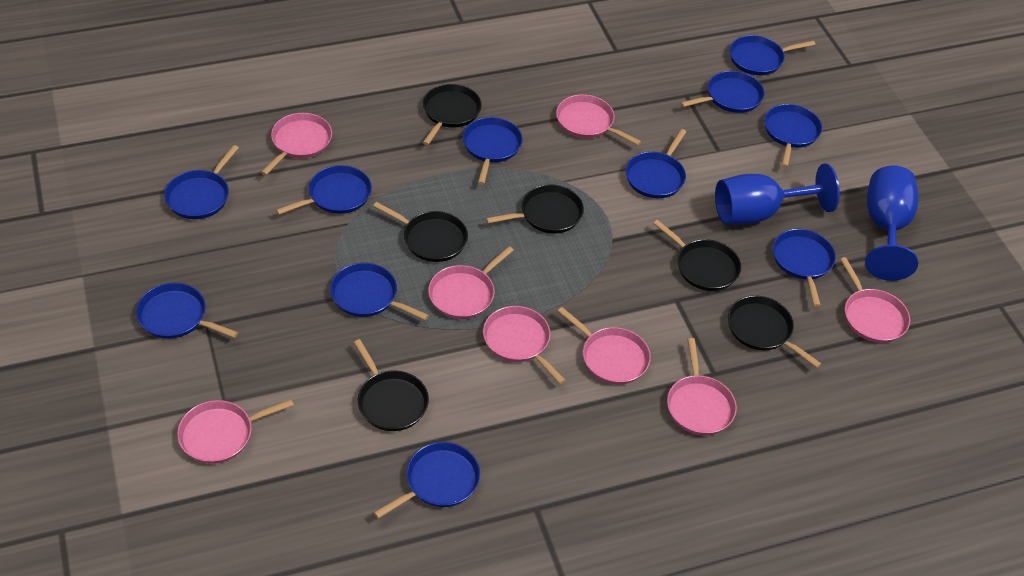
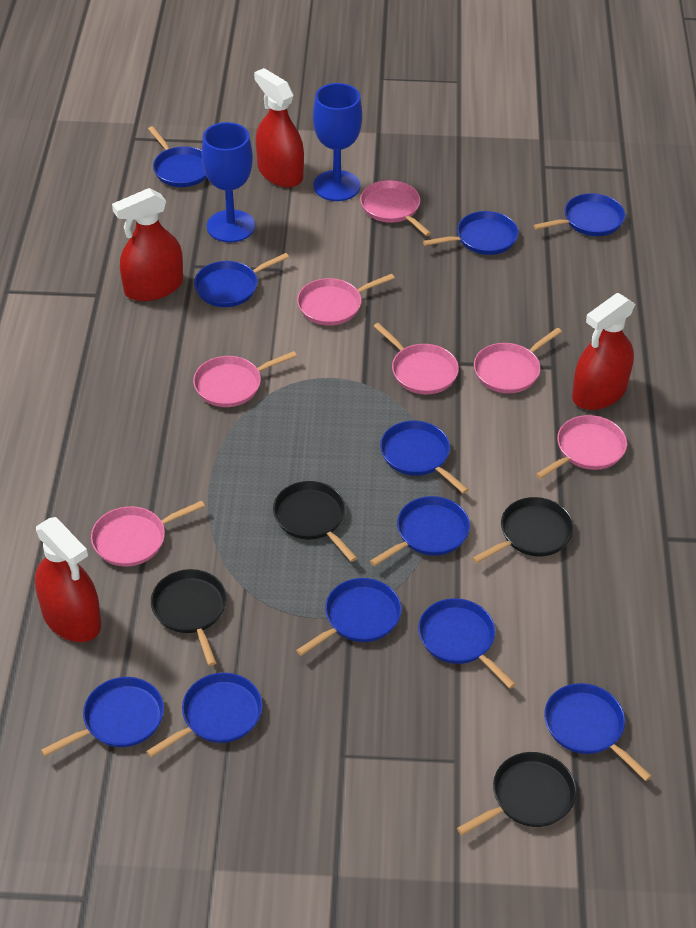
black pan: [354,339,429,431] [373,202,468,262] [423,84,482,145] [486,184,584,233] [653,220,741,291] [728,296,821,368] = 6 -> [151,569,227,666] [273,481,357,562] [457,752,577,835] [472,497,574,563] = 4
pink pan: [177,399,294,464] [261,113,332,175] [428,246,514,319] [483,306,566,384] [556,94,641,145] [558,307,651,385] [667,338,737,435] [840,257,910,343] = 8 -> [91,501,205,566] [193,351,297,407] [297,274,395,326] [360,180,431,236] [373,323,459,394] [474,328,562,393] [536,415,627,479] = 7
red spray bottle: none = 0 -> [35,517,101,642] [112,188,183,301] [254,68,304,188] [572,293,635,410] = 4

